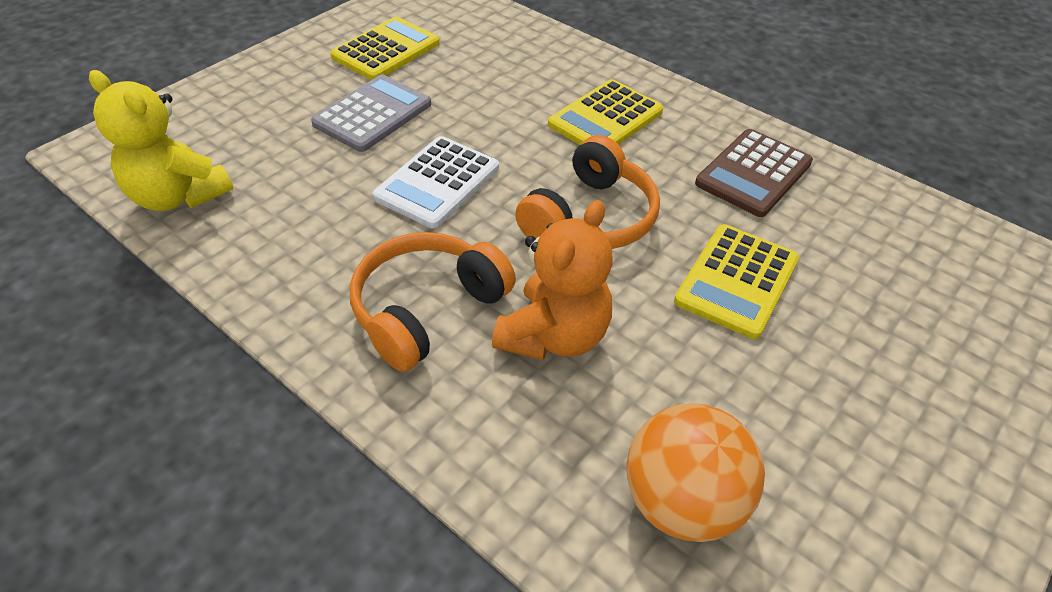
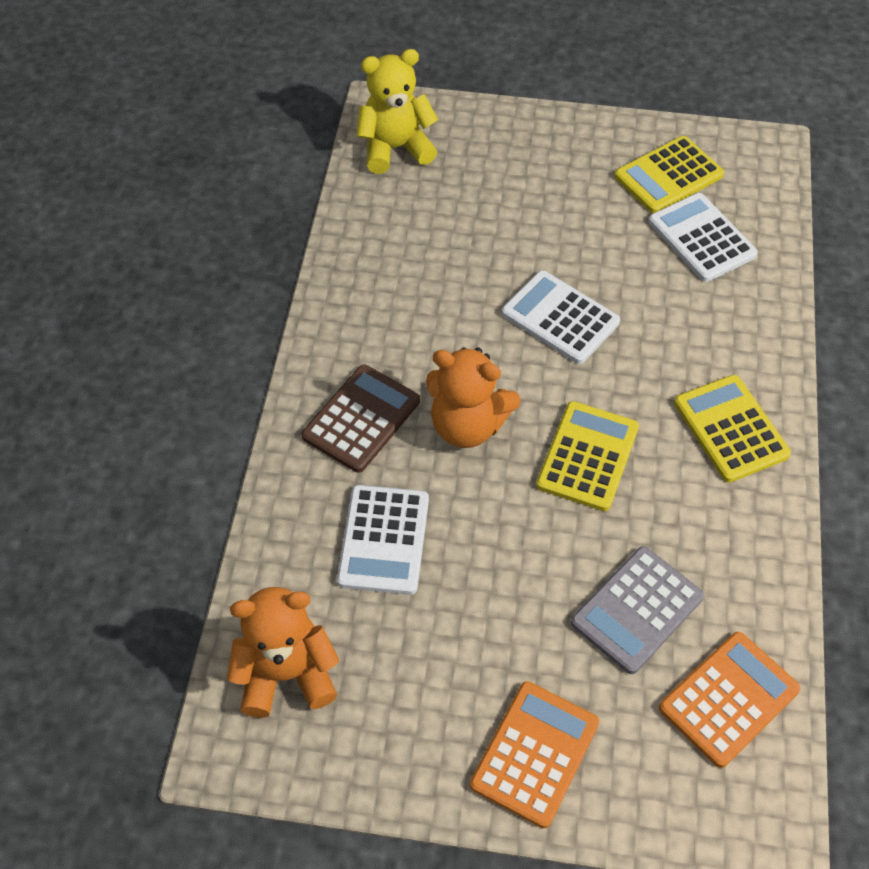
orange ball: [626,403,765,542] = 1 -> none = 0
orange calculator: none = 0 -> [470,681,599,828] [659,632,801,768] = 2
orange headphones: [350,232,516,372] [515,135,660,249] = 2 -> none = 0
orange teddy bear: [492,200,613,360] = 1 -> [227,587,339,718] [426,347,521,448] = 2
white calculator: [373,136,499,228] = 1 -> [337,485,429,595] [501,270,620,364] [648,193,758,282] = 3

